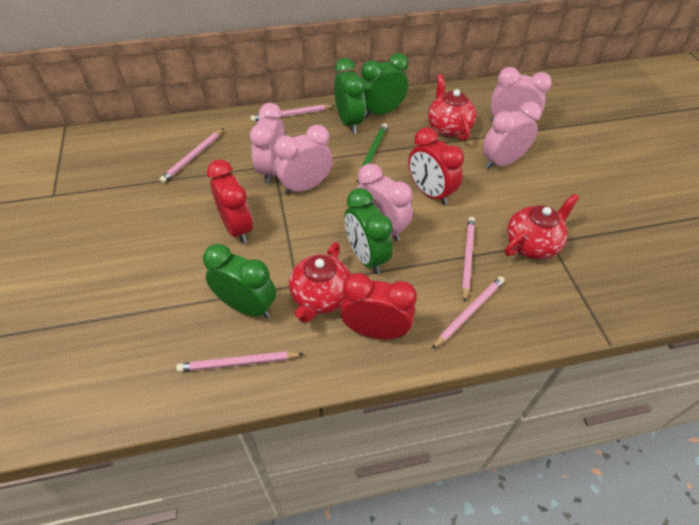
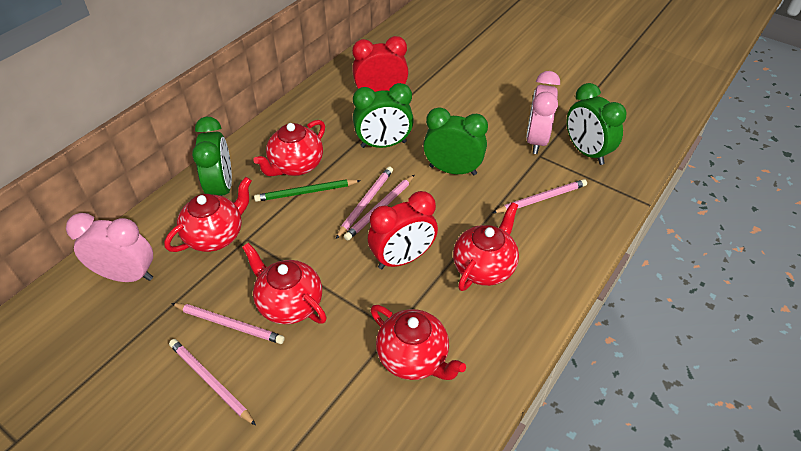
pink clock: [250,103,285,184] [274,125,333,195] [356,164,413,241] [483,101,542,170] [490,67,552,122] = 5 -> [66,213,153,282] [526,71,560,154] = 2
red clock: [207,159,253,244] [340,273,417,339] [408,127,464,205] = 3 -> [352,36,409,92] [368,191,438,269] = 2
red teapot: [289,242,351,323] [428,75,477,141] [505,193,580,260] = 3 -> [164,177,252,252] [242,243,327,324] [253,120,325,176] [370,305,466,380] [453,202,519,291] = 5

